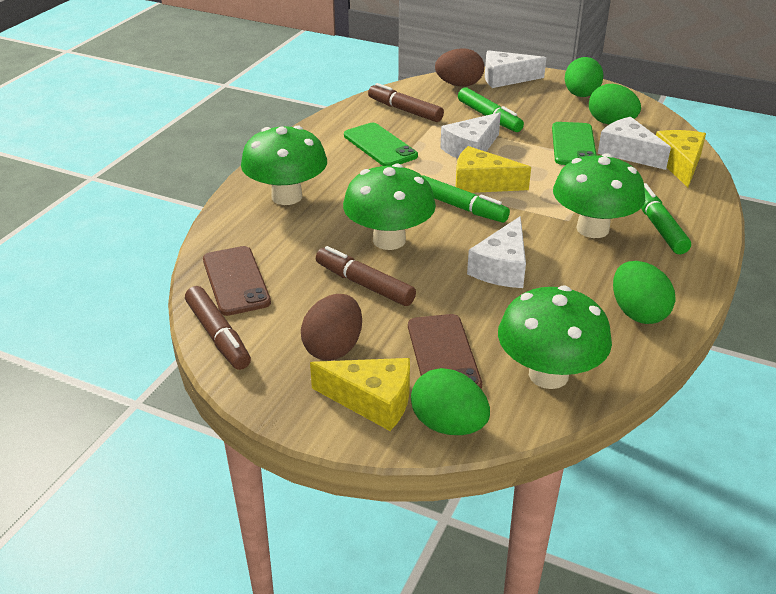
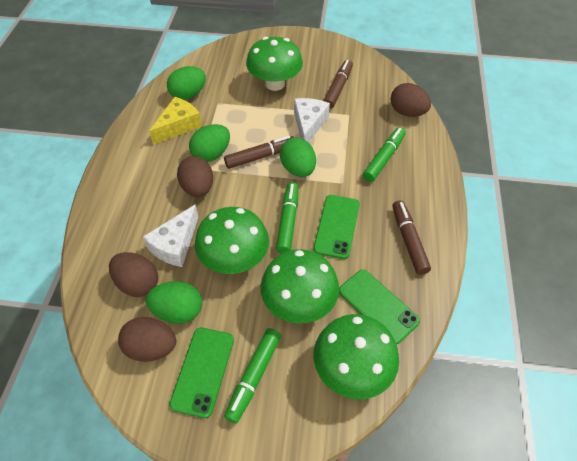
brown egg: [301,294,362,360] [435,48,484,87] = 2 -> [109,252,158,297] [118,317,176,362] [177,156,213,197] [390,83,431,117] = 4
brown phone: [203,246,271,316] [408,314,482,389] = 2 -> none = 0
green phone: [344,123,418,166] [552,122,596,165] = 2 -> [169,328,234,418] [313,195,360,259] [339,270,420,344] = 3
white cheese: [440,112,501,159] [467,216,526,288] [485,50,546,88] [598,117,671,170] = 4 -> [143,204,198,267] [294,98,330,143] = 2
yellow cheese: [310,358,410,431] [455,146,531,193] [656,130,706,187] = 3 -> [149,97,202,145] = 1

